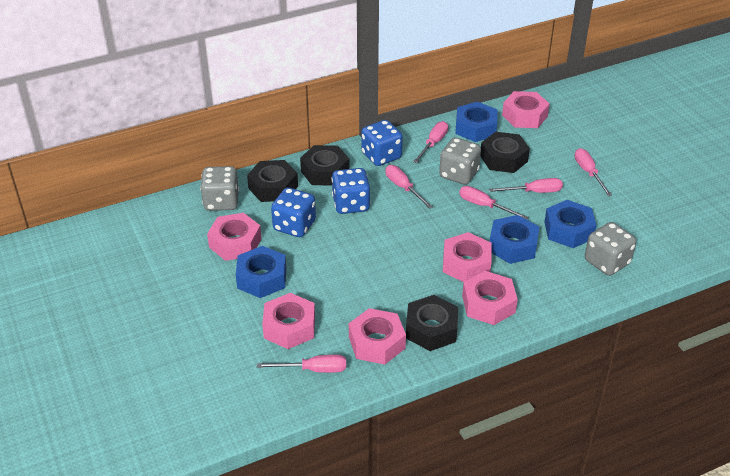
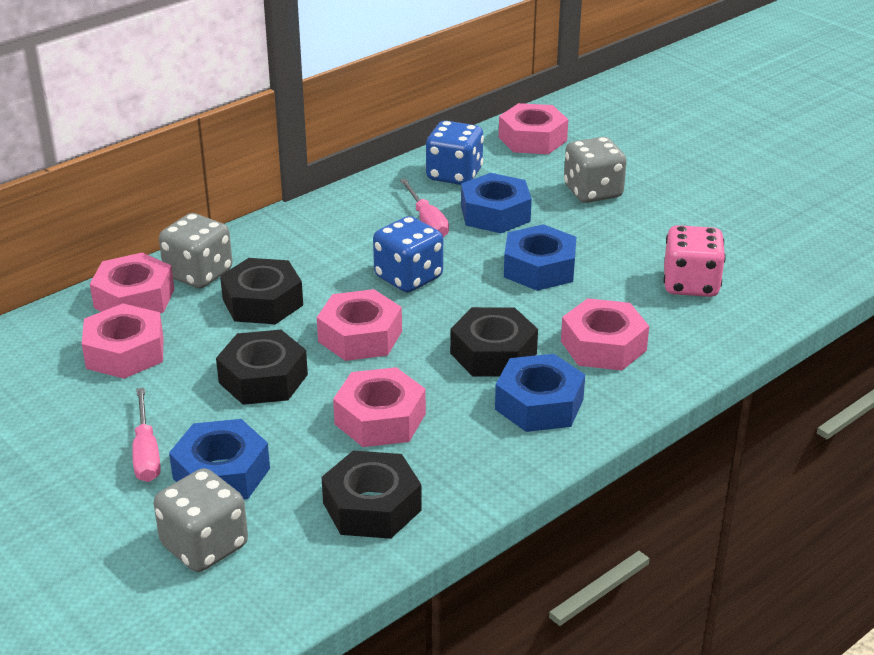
blue dice: [271,188,316,237] [332,168,370,214] [361,120,403,166] = 3 -> [373,216,443,293] [426,121,484,185] = 2
pink dice: none = 0 -> [664,225,726,297] = 1
pink screwdriver: [257,355,346,373] [385,165,433,209] [413,121,448,163] [459,186,528,220] [489,178,563,193] [575,148,612,196] = 6 -> [132,388,160,482] [400,179,449,237] = 2

